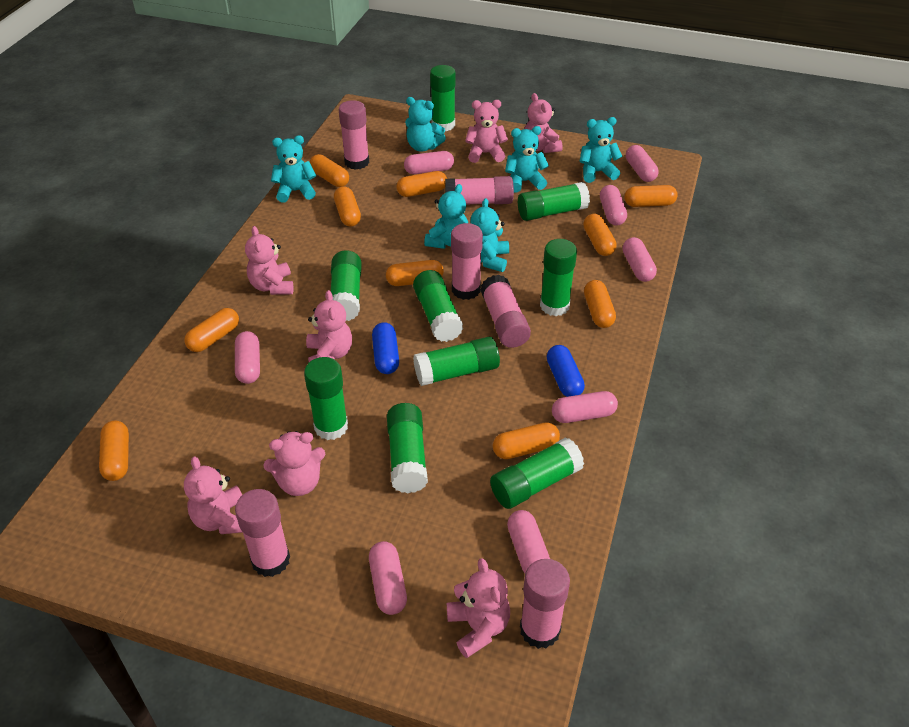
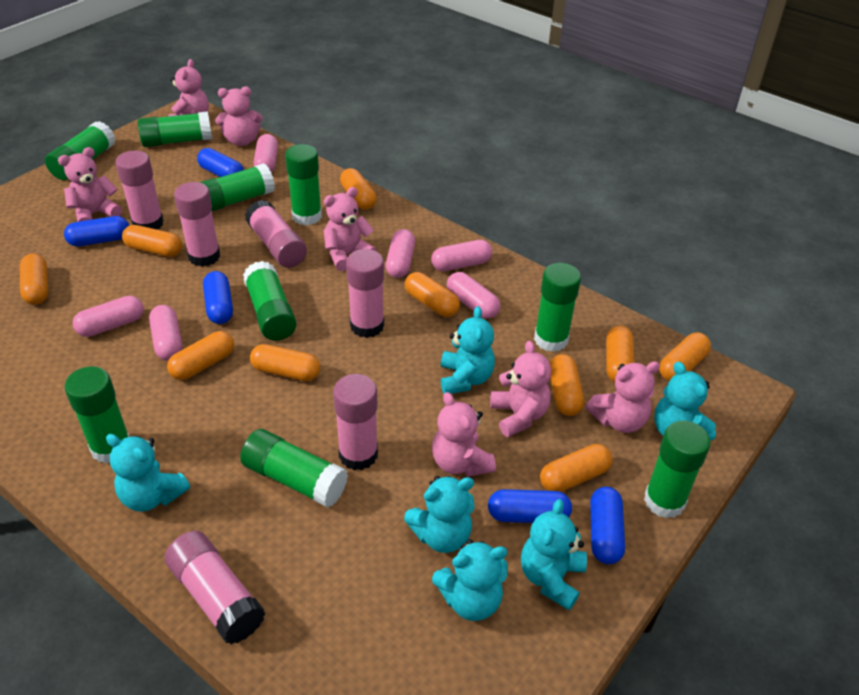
blue capsule: [372,322,399,374] [547,345,585,397] = 2 -> [64,216,129,246] [197,148,244,177] [203,271,233,324] [488,489,572,523] [590,487,625,564] = 5
pink capsule: [235,331,260,384] [369,541,407,615] [404,151,454,174] [507,510,550,573] [552,391,618,423] [600,185,627,226] [622,237,657,282] [626,145,659,182] = 8 -> [73,296,144,337] [149,305,182,361] [254,134,278,172] [386,229,415,278] [431,240,492,271] [447,272,500,319] = 6

